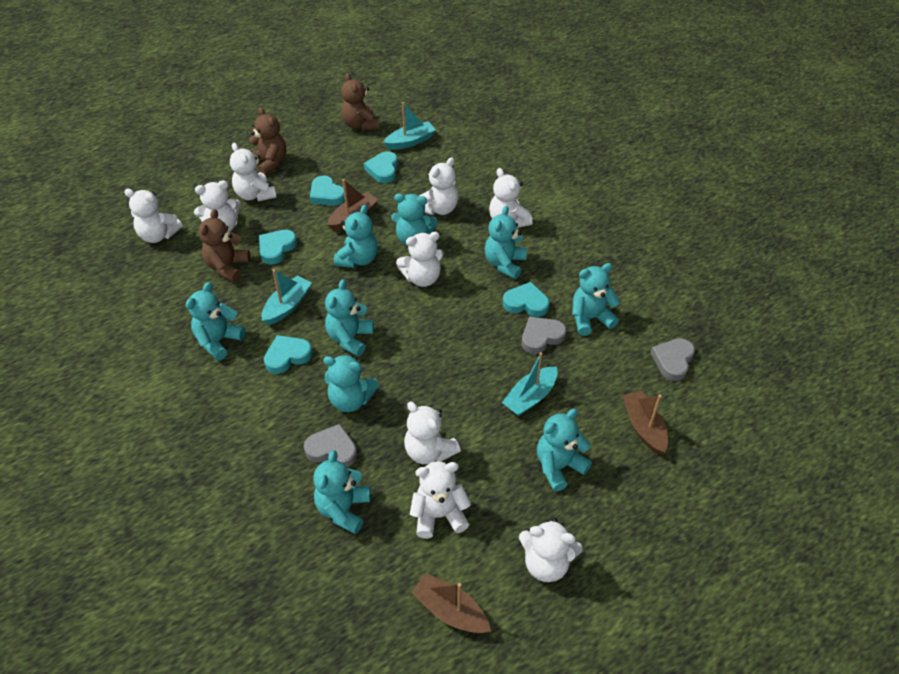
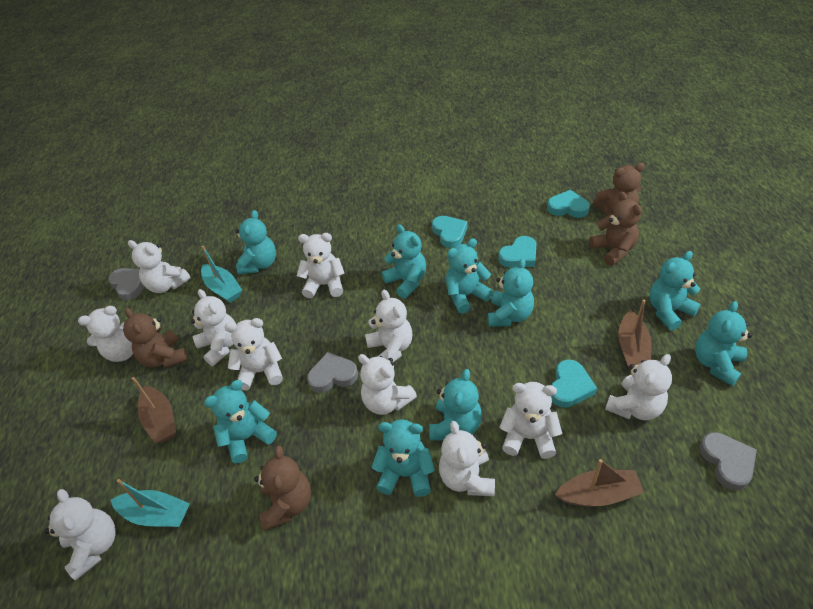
brown teddy bear: [199,209,250,282] [249,107,286,175] [341,73,379,131] = 3 -> [123,308,188,368] [254,445,311,531] [589,192,642,266] [593,163,645,215] = 4
turquoise boat: [262,269,312,325] [383,102,436,150] [502,352,557,416] = 3 -> [111,479,190,527] [201,246,242,303] = 2
turquoise heart: [259,230,297,264] [264,335,313,374] [310,176,345,206] [364,151,398,183] [503,282,549,317] = 5 -> [432,216,468,248] [498,236,536,268] [547,190,590,218] [551,359,597,408] = 4
white teddy bear: [124,189,183,243] [194,180,241,232] [230,143,276,202] [396,232,444,287] [404,402,461,464] [410,461,471,539] [419,157,458,215] [489,168,532,228] [519,518,583,582] = 9 -> [44,489,115,580] [78,306,133,362] [128,240,190,293] [191,289,236,366] [225,318,283,390] [297,233,345,298] [358,354,417,415] [365,290,412,362] [439,421,495,496] [500,382,562,459] [605,354,672,420] = 11

